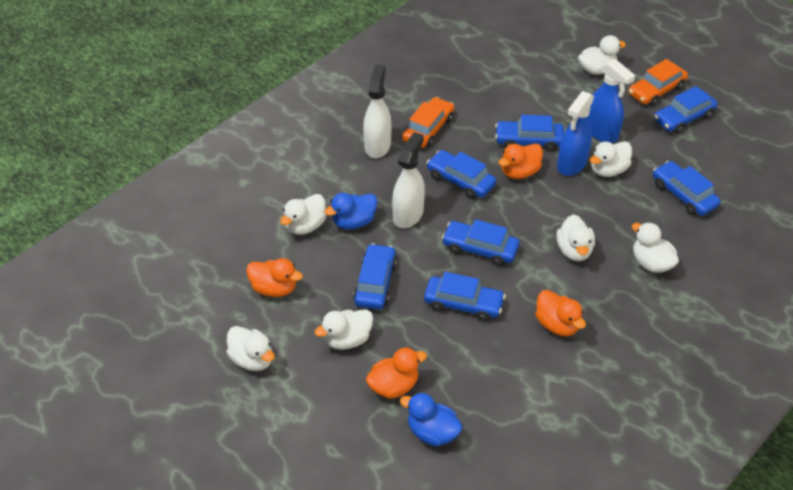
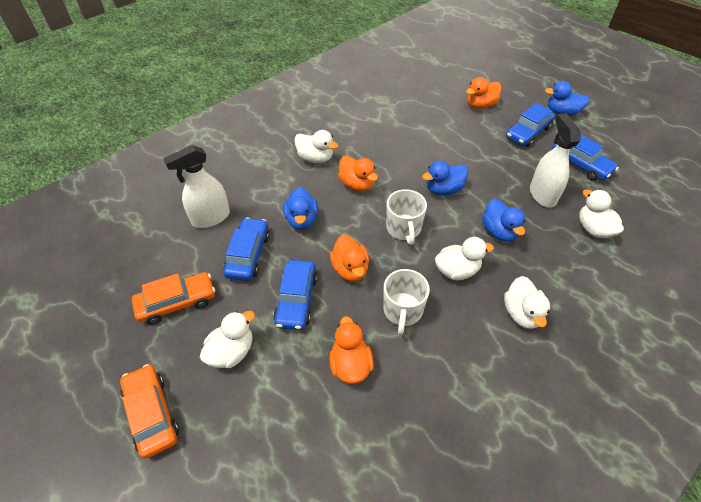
blue car: [353,243,397,310] [424,272,506,322] [427,150,496,199] [442,219,519,266] [495,115,564,152] [653,161,721,216] [654,86,718,134] = 7 -> [223,217,270,281] [273,260,317,330] [506,103,555,147] [552,134,619,181] = 4
blue duck: [324,193,377,230] [400,393,463,447] = 2 -> [283,187,318,230] [422,161,468,195] [482,199,526,242] [545,81,590,116] = 4
blue spray bottle: [557,91,594,176] [587,59,635,143] = 2 -> none = 0
white duck: [226,326,275,371] [280,194,326,235] [314,309,373,350] [556,214,595,261] [578,35,626,75] [590,141,632,177] [632,222,679,273] = 7 -> [200,311,255,368] [294,130,338,163] [435,237,494,280] [504,276,550,329] [579,189,624,238] = 5
white mug: none = 0 -> [383,269,430,335] [386,189,427,245] = 2

